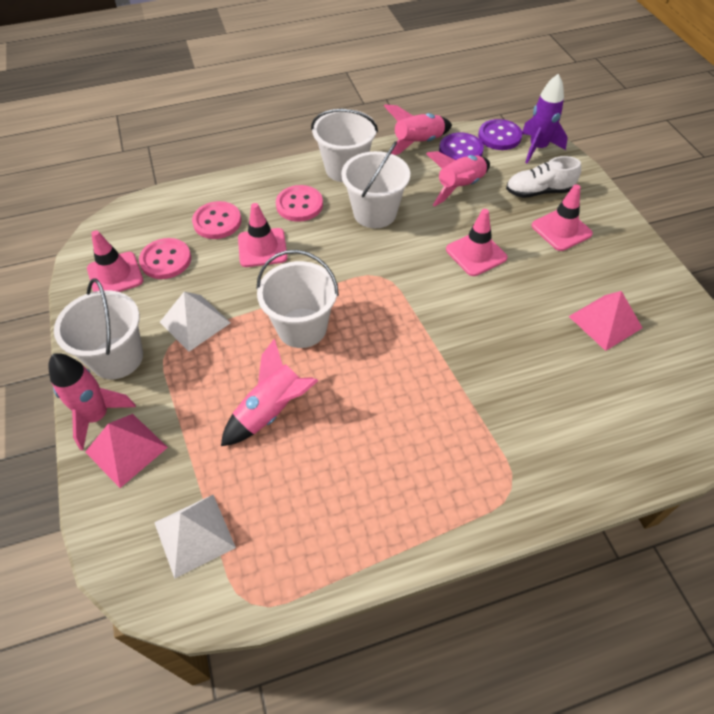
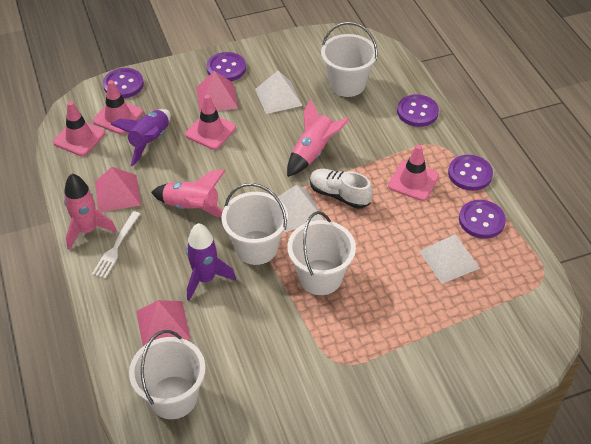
pink button: [139,238,191,279] [192,201,241,239] [276,185,323,222] = 3 -> none = 0
pink pyramid: [85,414,168,488] [569,291,642,351] = 2 -> [95,167,141,212] [136,300,191,346] [196,71,238,113] = 3
pink rocket: [48,353,136,450] [221,338,318,446] [384,104,452,155] [426,151,490,207] = 4 -> [64,174,117,250] [151,169,226,218] [287,99,350,177] = 3
purple button: [439,132,484,160] [478,119,522,150] = 2 -> [103,68,144,98] [207,52,246,81] [397,94,439,127] [448,155,493,191] [459,200,506,239] = 5
purple rocket: [522,74,568,164] = 1 -> [110,109,171,167] [186,223,236,301] = 2
white fork: none = 0 -> [92,211,140,279] = 1
white pyramid: [154,495,236,579] [160,292,231,352] = 2 -> [255,71,303,114] [278,185,324,233] [419,234,480,284] = 3

